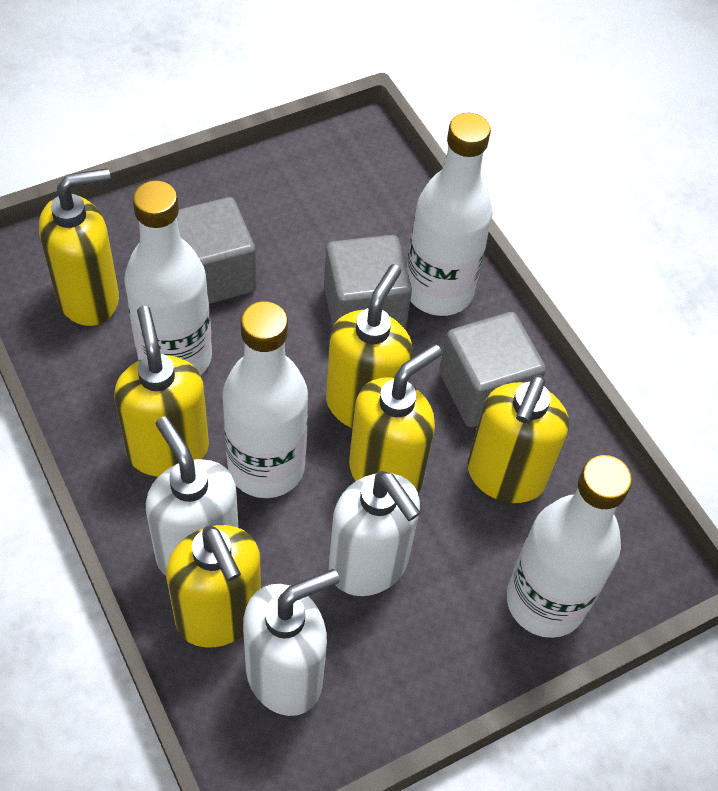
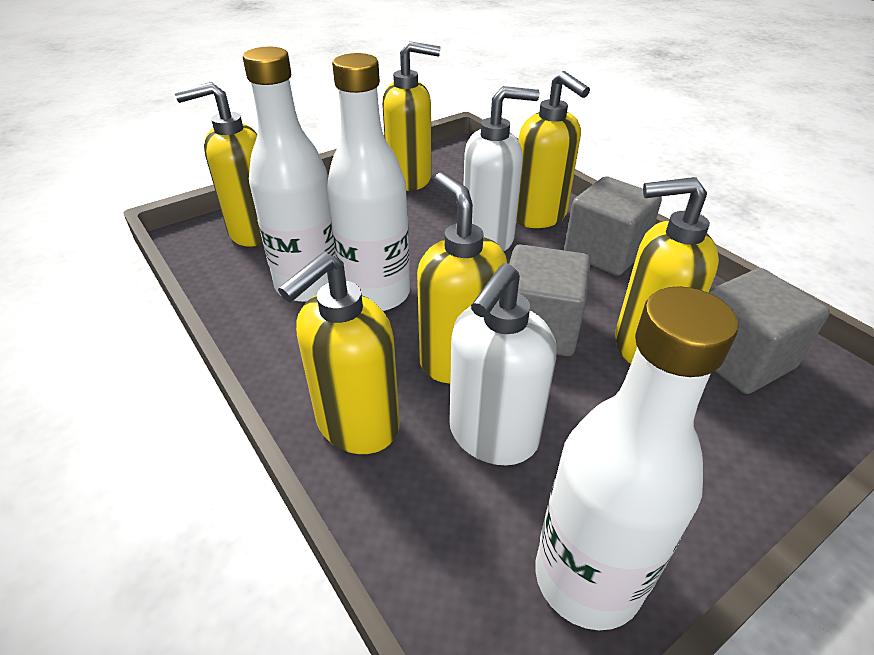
white bottle: [124,181,212,376] [222,301,308,498] [407,112,493,316] [507,455,632,638] = 4 -> [243,47,336,302] [327,53,410,311] [535,286,739,630] = 3
white soap dispenser: [146,416,239,576] [243,569,340,716] [329,471,421,596] = 3 -> [449,263,557,465] [464,86,539,251] = 2

